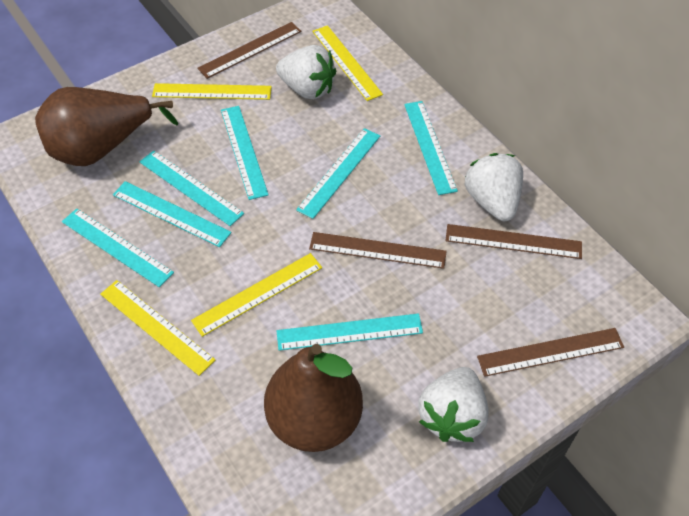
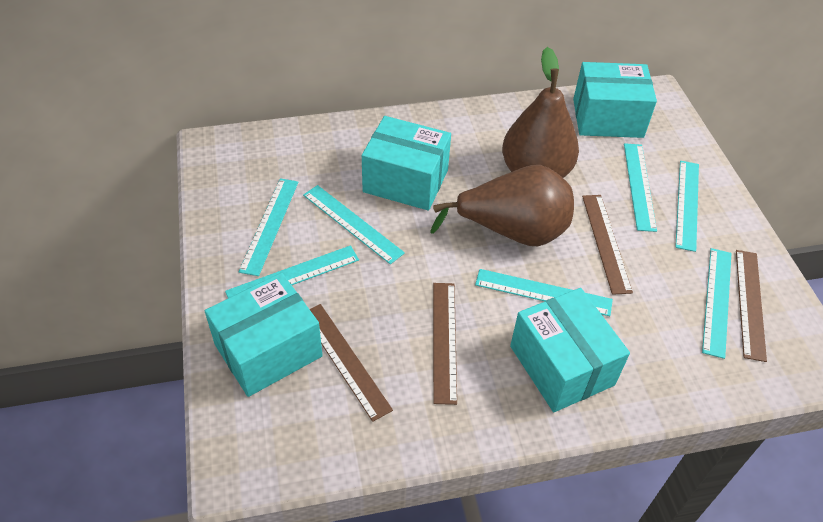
turquoise box: none = 0 -> [205,272,323,397] [362,116,451,211] [510,288,630,412] [573,62,657,138] = 4
white strawberry: [276,45,336,100] [418,367,489,442] [465,153,523,221] = 3 -> none = 0
yellow ruler: [100,280,216,376] [152,83,272,100] [191,253,322,337] [312,25,383,101] = 4 -> none = 0

